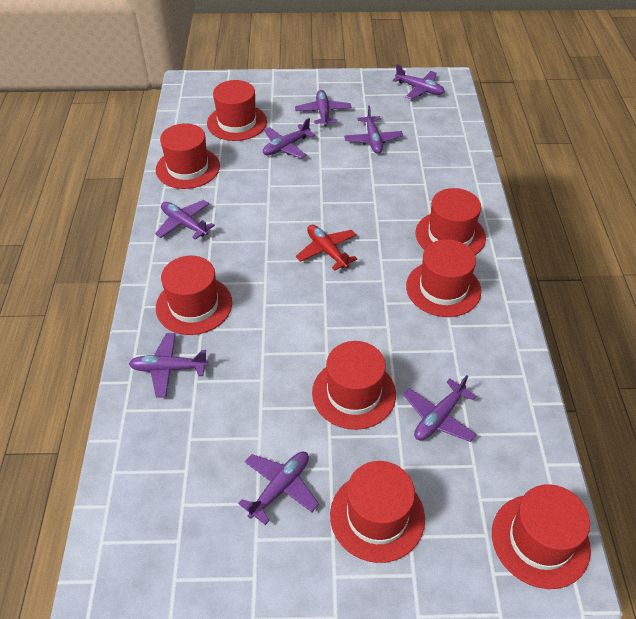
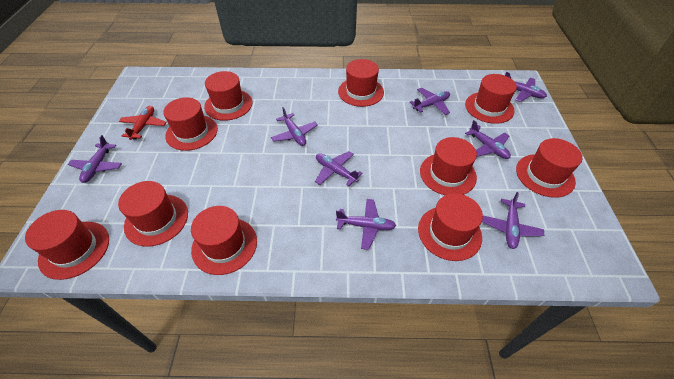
red hat: [156,123,220,189] [156,256,232,335] [207,80,267,141] [312,341,396,430] [330,461,425,563] [406,239,481,317] [416,188,486,255] [492,484,591,589] = 8 -> [25,210,109,280] [118,181,188,247] [163,97,218,151] [191,206,257,275] [204,71,253,121] [338,59,384,107] [418,194,483,261] [420,137,477,195] [465,74,517,124] [516,138,582,198] = 10

